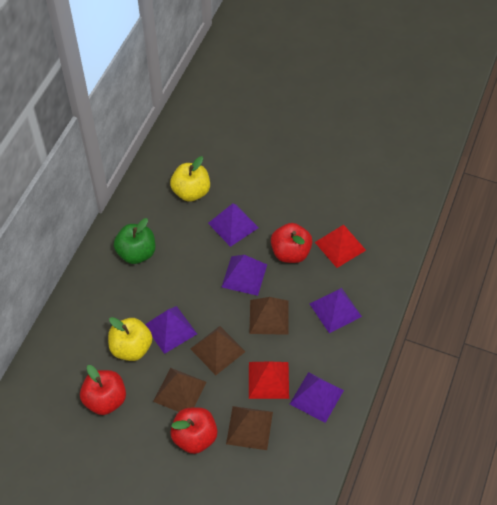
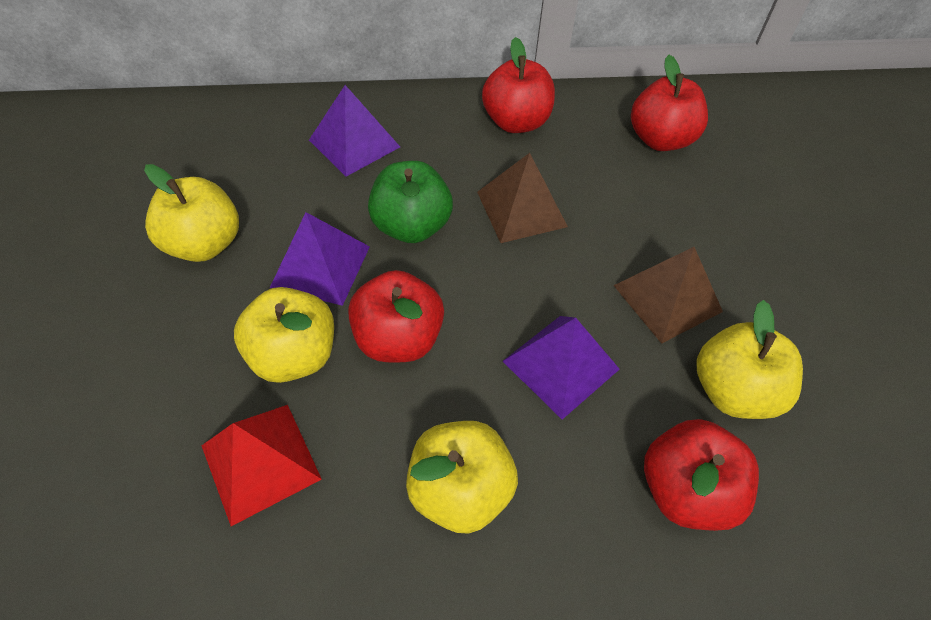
brown pyramid: [153,368,206,412] [191,326,245,375] [226,406,273,450] [249,297,288,335] = 4 -> [477,153,568,243] [613,247,723,344] = 2
purple pyramid: [145,306,197,354] [208,203,259,247] [222,255,267,296] [290,372,344,423] [310,288,362,333] = 5 -> [270,212,370,306] [309,85,400,177] [503,316,620,419] = 3
red apple: [80,365,126,415] [170,407,218,454] [271,223,312,263] = 3 -> [348,270,444,362] [482,37,555,133] [631,55,708,151] [644,419,759,531] = 4
red pyramid: [249,361,289,399] [315,225,366,268] = 2 -> [201,405,322,526] = 1
yellow apple: [108,317,152,361] [170,156,210,202] = 2 -> [144,164,239,262] [234,287,334,383] [406,421,518,534] [696,300,803,419] = 4

